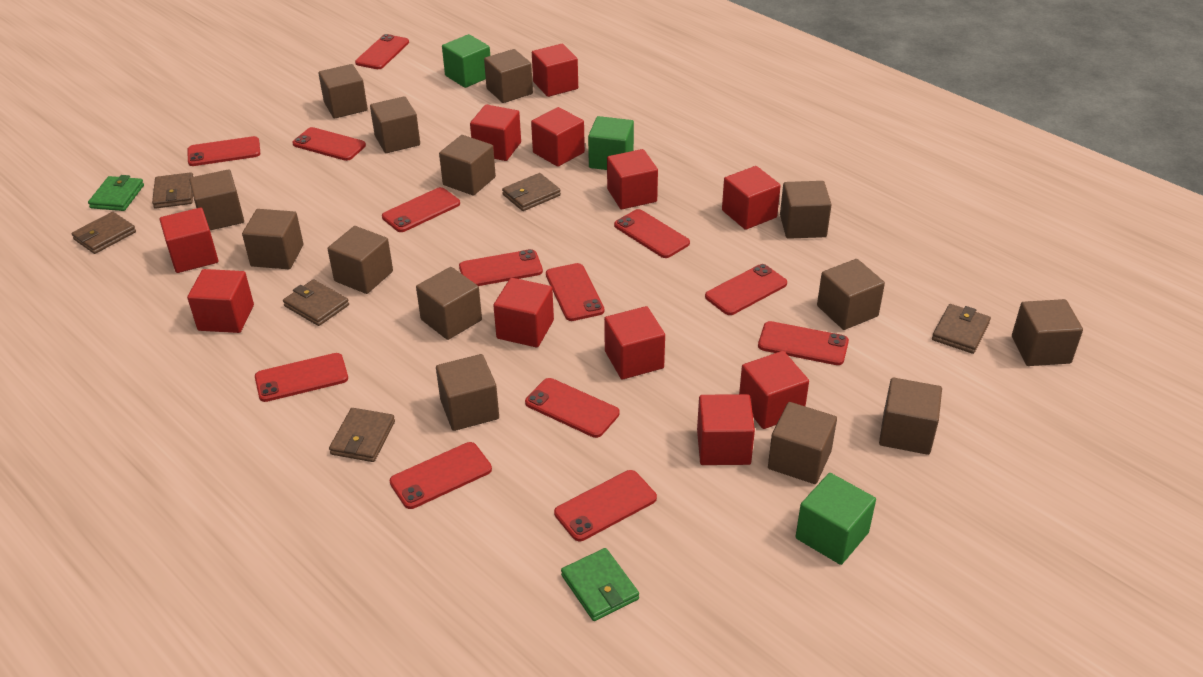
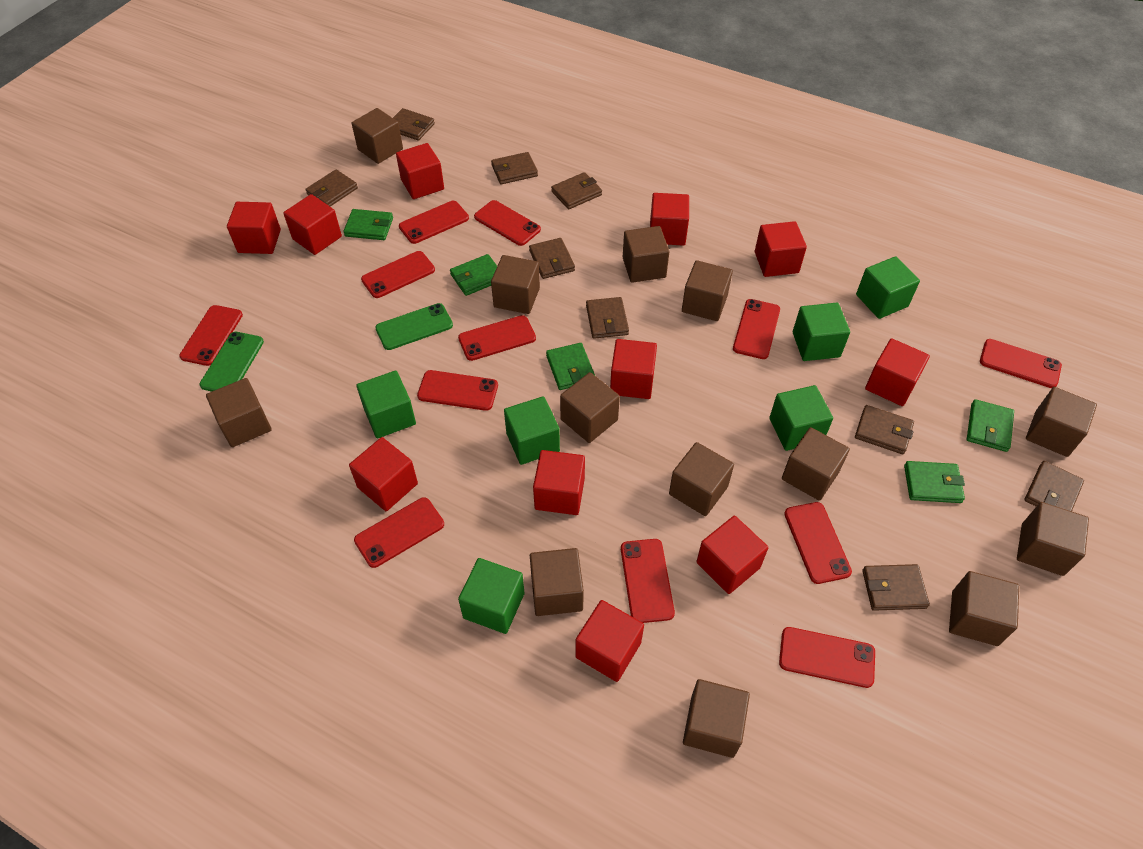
brown cube: [189,169,244,230] [242,209,303,269] [318,64,368,119] [328,226,393,294] [370,96,420,153] [416,267,482,340] [436,354,499,431] [439,135,496,196] [484,49,533,103] [768,402,837,484] [780,181,832,239] [817,259,885,330] [879,378,942,455] [1012,299,1083,366] = 14 -> [206,378,272,447] [352,108,403,164] [491,255,540,314] [530,548,584,616] [560,372,620,443] [623,226,669,283] [669,442,734,516] [682,260,733,321] [683,679,750,758] [782,427,850,501] [949,571,1019,646] [1017,502,1089,576] [1026,387,1097,457] = 13
brown wallet: [71,212,136,254] [152,172,193,209] [283,279,349,326] [329,408,395,462] [502,173,561,211] [932,304,991,354] = 6 -> [305,170,358,207] [393,108,435,141] [491,152,538,184] [529,238,575,279] [551,172,602,209] [586,297,629,339] [855,405,914,454] [862,564,930,611] [1024,461,1084,511] = 9
green cube: [442,34,490,88] [588,116,634,170] [795,473,876,565] = 3 -> [356,371,416,439] [458,558,525,634] [504,396,560,465] [769,385,833,451] [793,303,850,361] [856,256,920,319] = 6
green phone: none = 0 -> [200,332,264,392] [375,303,453,350] = 2
green wallet: [88,175,144,211] [561,548,639,621] = 2 -> [343,209,393,240] [450,254,497,296] [546,343,595,390] [904,461,965,503] [967,399,1014,452] = 5
red phone: [188,136,260,166] [255,353,348,402] [293,127,366,161] [355,34,409,69] [382,187,460,232] [390,442,492,509] [459,249,543,286] [525,378,620,438] [546,263,605,321] [554,470,657,541] [614,209,690,258] [705,264,787,315] [758,321,849,365] = 13 -> [179,305,243,366] [354,497,444,568] [361,251,435,298] [399,201,469,244] [417,370,498,411] [458,315,536,361] [474,200,541,246] [621,539,675,623] [733,299,780,359] [779,627,875,688] [784,502,852,584] [980,339,1062,388] = 12

